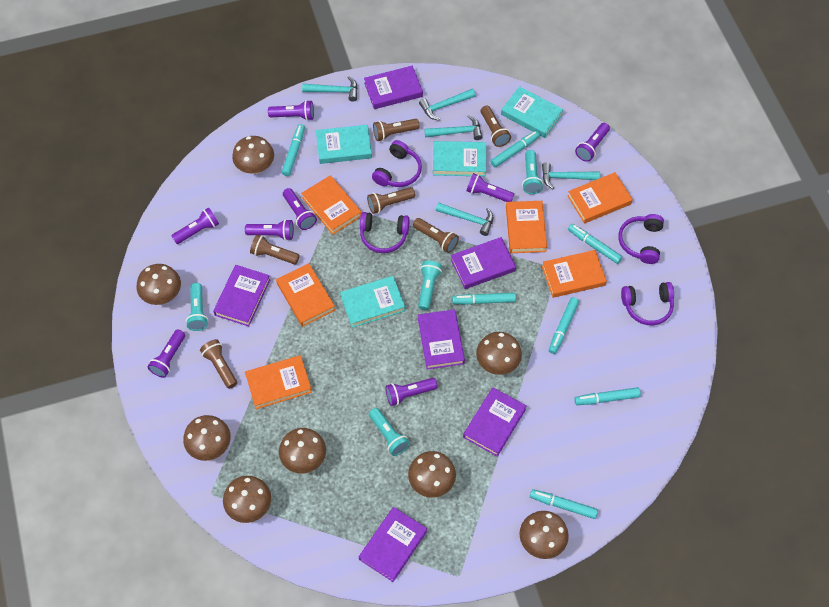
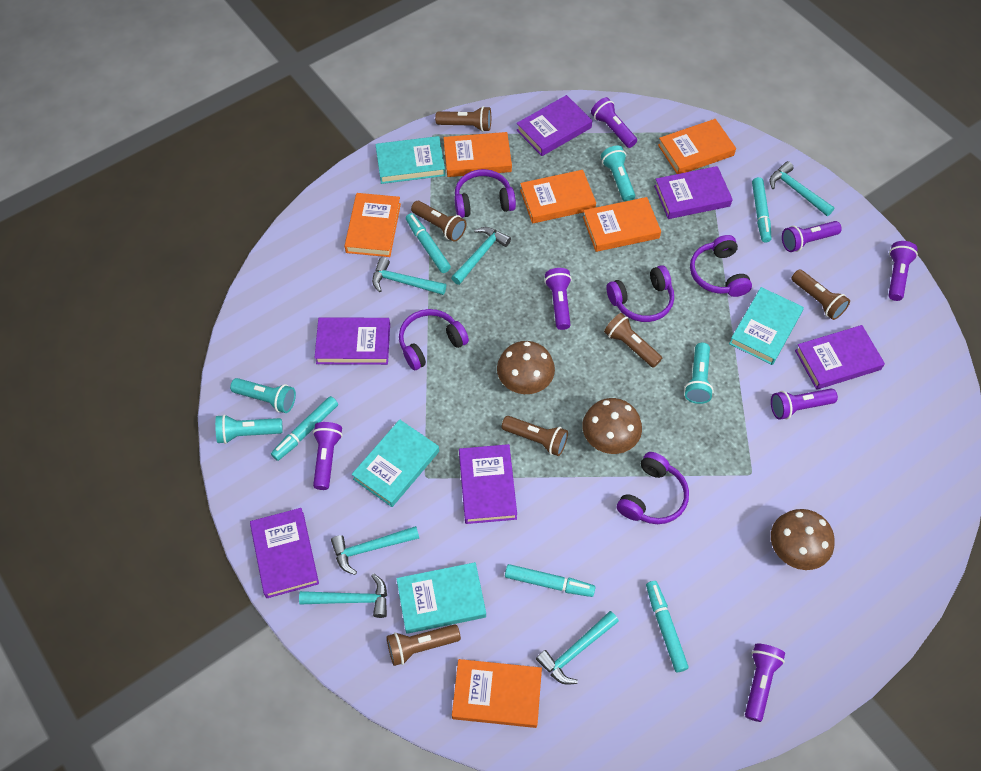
brown mushroom: [137,264,181,305] [183,415,231,461] [223,476,271,523] [232,136,274,174] [279,428,326,473] [408,451,456,498] [476,332,522,375] [519,511,569,559] = 8 -> [497,341,555,394] [582,398,642,454] [771,509,835,570] = 3
purple flashlight: [147,329,185,378] [171,207,219,244] [245,219,294,241] [268,100,314,121] [283,188,317,230] [385,378,438,406] [467,173,514,202] [575,123,610,162] = 8 -> [313,422,343,490] [544,268,572,330] [591,97,637,148] [745,643,785,722] [771,389,838,420] [782,221,842,252] [888,241,918,301] = 7
purple headphones: [360,212,410,253] [372,140,422,187] [618,214,664,264] [621,282,674,325] = 4 -> [399,309,469,370] [454,169,516,218] [606,265,674,322] [617,452,689,524] [690,235,752,297] = 5
turquoise hammer: [302,76,358,102] [419,88,476,120] [424,115,482,140] [436,202,493,236] [542,162,600,189] = 5 -> [299,574,387,618] [331,526,419,575] [372,257,446,295] [451,227,511,285] [536,611,619,685] [770,161,835,216] = 6
turquoise marker: [282,124,305,176] [452,293,516,305] [490,131,540,167] [530,489,598,519] [549,297,579,354] [568,224,622,264] [574,387,641,405] = 7 -> [271,396,338,461] [406,213,451,273] [505,564,595,597] [646,581,689,672] [752,177,772,243] = 5

